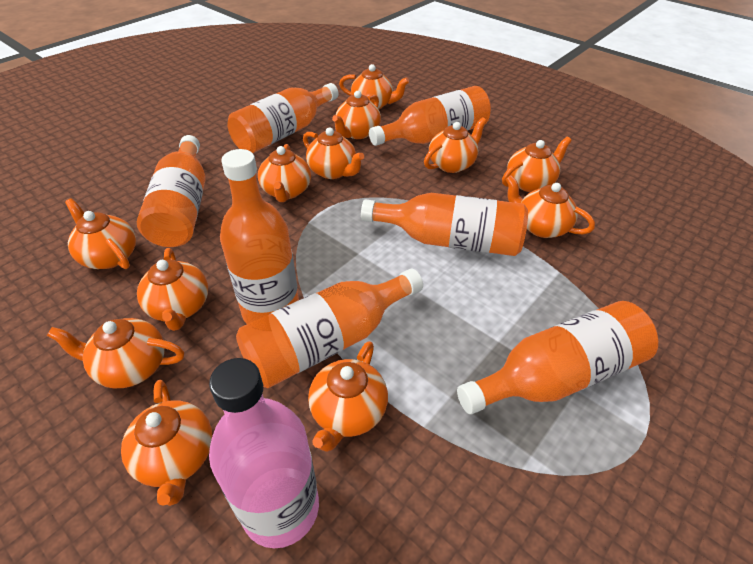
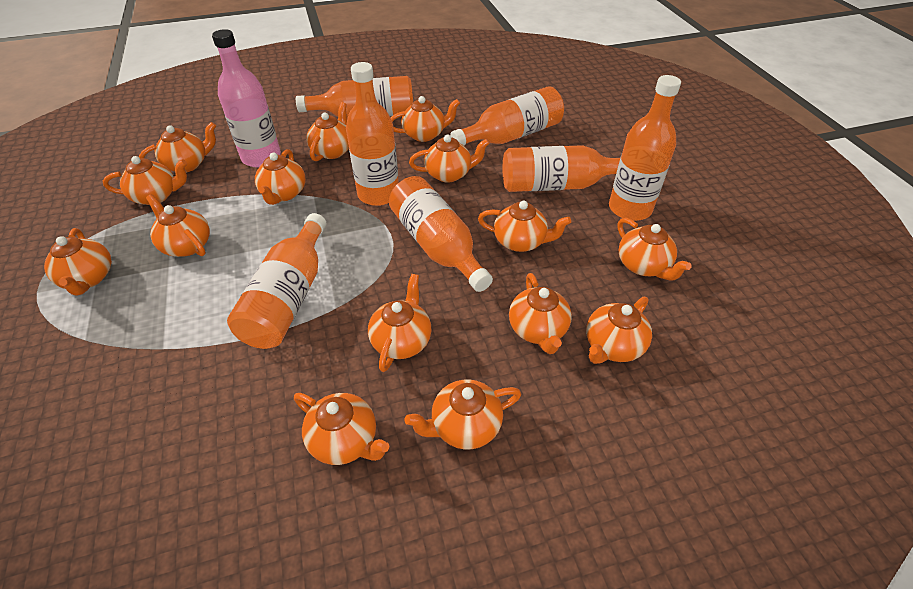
orange teapot: [47,318,184,388] [65,198,136,269] [121,380,212,506] [137,248,208,331] [258,144,311,202] [303,127,364,179] [308,341,388,452] [332,91,381,139] [339,64,409,109] [424,117,487,173] [502,137,572,192] [505,175,595,238] = 12 -> [44,228,112,296] [103,156,187,205] [139,122,216,172] [146,194,210,257] [255,149,306,205] [294,393,389,465] [306,102,349,161] [368,274,431,372] [391,96,460,142] [404,379,521,450] [409,135,490,183] [478,201,571,252] [509,273,572,354] [586,297,652,364] [617,218,692,281] = 15

